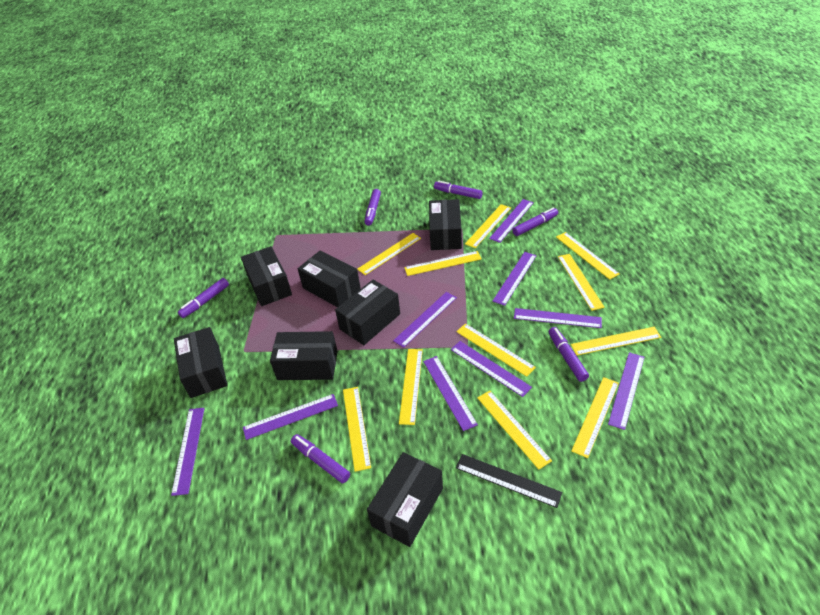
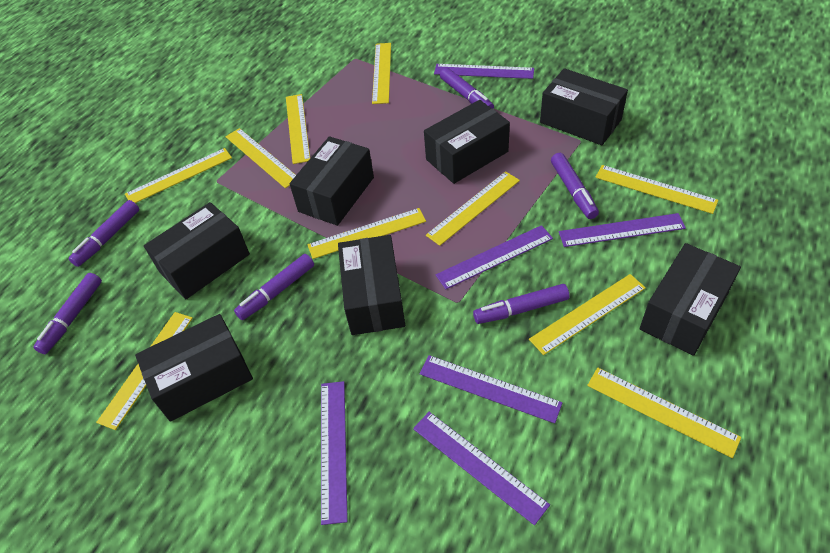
black ruler: [456,454,562,508] = 1 -> none = 0
purple ruler: [171,408,205,496] [243,394,338,440] [393,292,457,348] [423,356,478,431] [451,341,532,397] [489,199,534,243] [492,252,537,306] [514,308,602,328] [608,352,644,430] = 9 -> [321,381,348,525] [413,412,550,525] [420,355,562,424] [434,64,534,79] [436,225,553,289] [559,213,686,247] = 6
yellow ruler: [343,387,371,472] [357,233,421,275] [399,349,423,425] [404,251,482,276] [456,323,536,377] [465,204,511,248] [477,391,552,470] [556,232,619,280] [558,254,605,311] [571,327,661,356] [571,377,619,458] = 11 -> [96,312,193,430] [125,148,232,203] [225,128,296,188] [286,94,310,164] [307,208,426,259] [372,43,391,104] [426,171,520,246] [529,274,646,355] [587,368,741,458] [595,165,718,214] = 10

